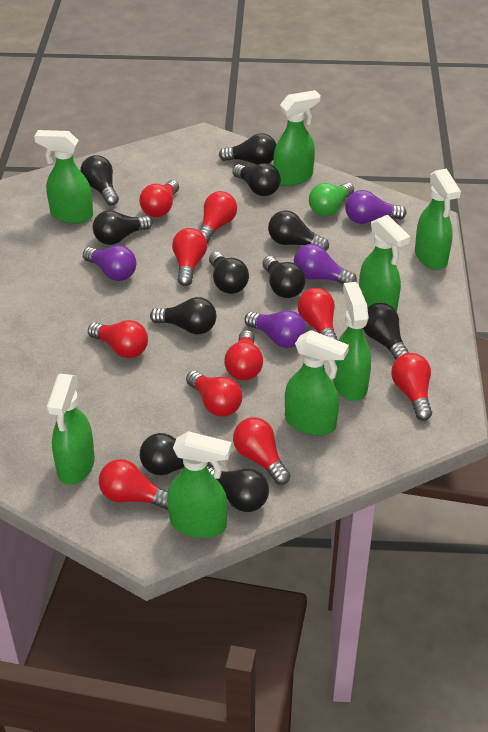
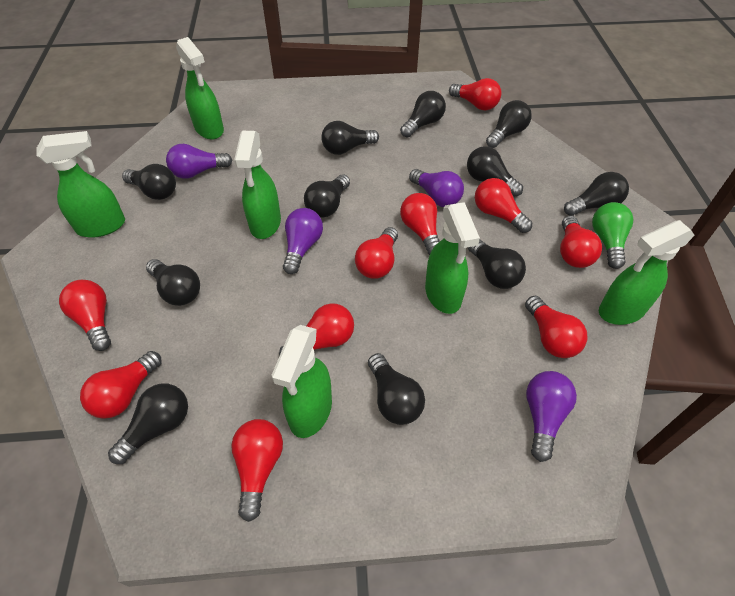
green spray bottle: [34,130,93,223] [47,374,95,485] [167,431,232,538] [273,90,321,186] [285,330,349,435] [333,282,371,401] [359,215,410,312] [415,169,461,270] = 8 -> [36,131,125,238] [176,37,224,140] [234,131,281,239] [271,325,332,438] [425,202,480,314] [599,220,695,325] = 6

